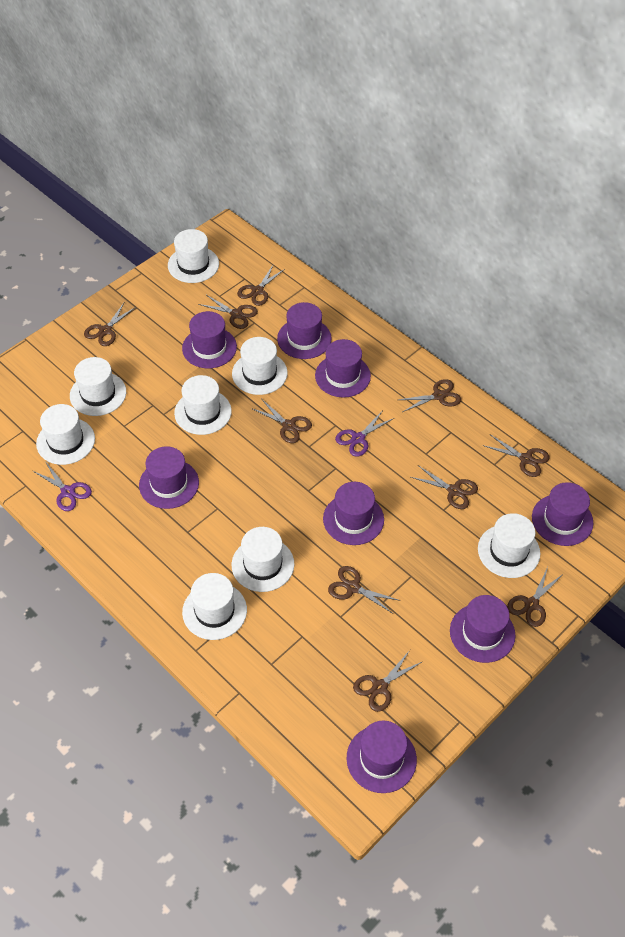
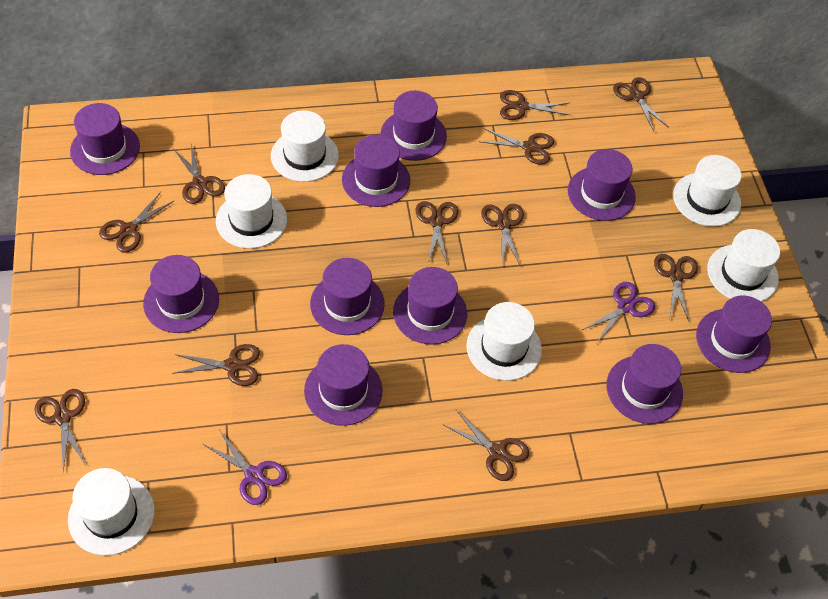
brown scissors: [84,303,136,346] [198,295,258,329] [237,264,285,306] [251,399,312,443] [328,566,401,614] [353,650,422,712] [398,379,461,412] [411,465,478,509] [483,434,550,477] [507,567,563,627] = 10 -> [34,389,85,472] [99,192,174,253] [172,344,260,386] [174,144,225,204] [415,201,458,263] [444,410,530,481] [481,128,554,165] [481,204,524,266] [500,90,570,120] [613,77,669,131] [654,254,698,321] = 11
purple hat: [139,446,199,509] [182,311,237,368] [277,302,332,359] [315,339,371,397] [323,482,384,545] [347,721,417,793] [450,595,516,663] [532,482,593,546] = 8 -> [70,103,140,175] [143,255,219,333] [304,344,383,426] [310,258,385,335] [342,135,410,207] [380,91,447,161] [393,267,467,345] [568,149,636,221] [606,344,683,424] [696,295,772,373] = 10
white hat: [36,404,95,465] [70,357,126,416] [168,229,219,283] [174,375,232,435] [182,573,247,640] [232,337,288,395] [232,527,294,592] [478,513,540,578] = 8 -> [68,468,155,556] [216,174,287,249] [271,111,339,182] [466,302,542,381] [673,155,742,227] [707,229,780,302] = 6

